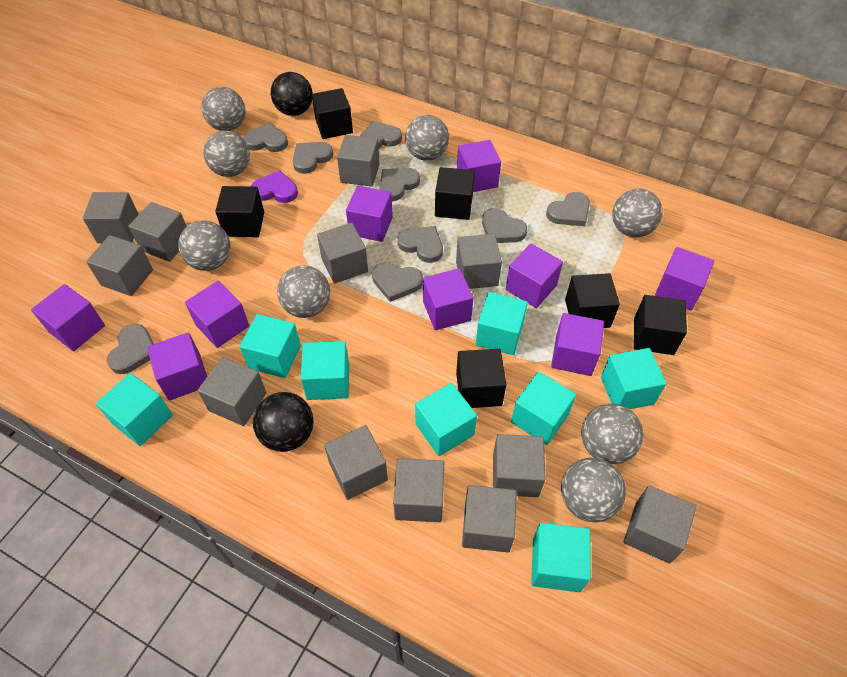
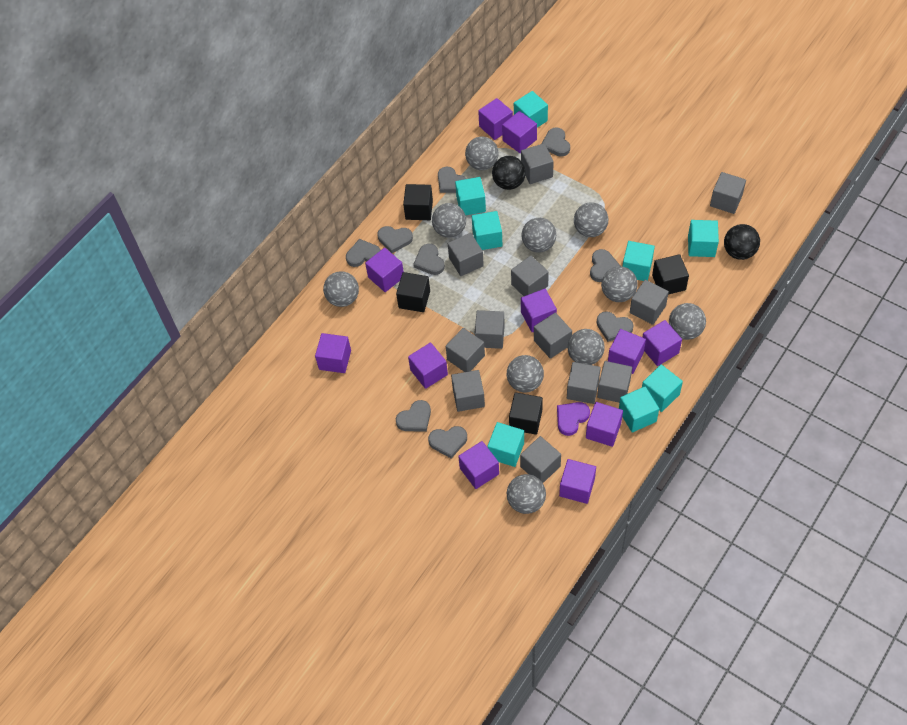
black cube: [215,186,264,237] [312,88,353,139] [435,167,475,220] [456,349,506,408] [565,273,620,328] [634,295,687,355] = 6 -> [396,272,430,312] [403,184,433,220] [509,392,543,435] [652,254,689,295] = 4
grey ball: [178,221,231,271] [201,87,246,131] [203,130,250,177] [277,265,330,318] [405,115,449,161] [561,458,626,522] [581,404,644,464] [612,189,663,237] = 8 -> [323,271,359,307] [432,203,466,238] [465,137,499,170] [507,355,544,392] [507,474,546,514] [521,218,556,253] [568,329,604,365] [574,202,608,237] [601,266,638,302] [669,303,706,340] = 10
purple cube: [31,284,105,351] [147,333,207,400] [185,281,250,348] [346,186,393,242] [423,268,474,330] [457,140,501,192] [506,244,563,308] [551,313,604,376] [655,247,714,310] = 9 -> [315,333,351,373] [365,248,404,292] [408,342,448,389] [458,441,499,489] [478,98,513,140] [502,111,537,153] [521,289,557,332] [559,459,596,504] [586,402,623,447] [608,329,646,374] [643,320,682,366] = 11

